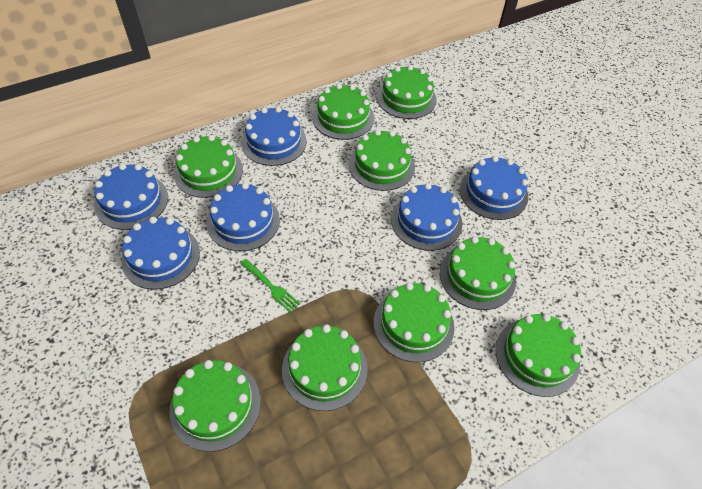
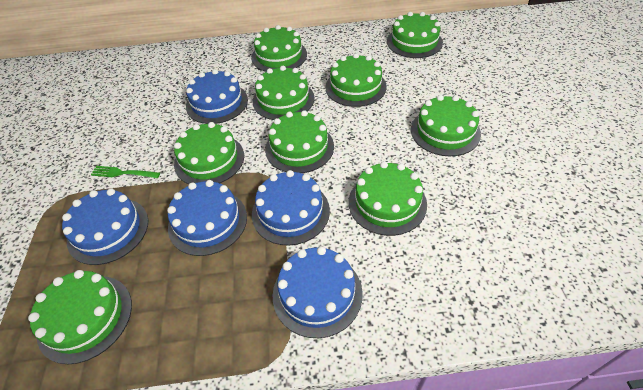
blue cake: [94,164,168,230] [122,217,200,290] [207,183,280,251] [241,107,306,166] [391,183,462,251] [460,156,528,220] = 6 -> [62,188,148,265] [167,180,247,256] [186,69,248,124] [252,170,330,246] [272,246,363,338] = 5

